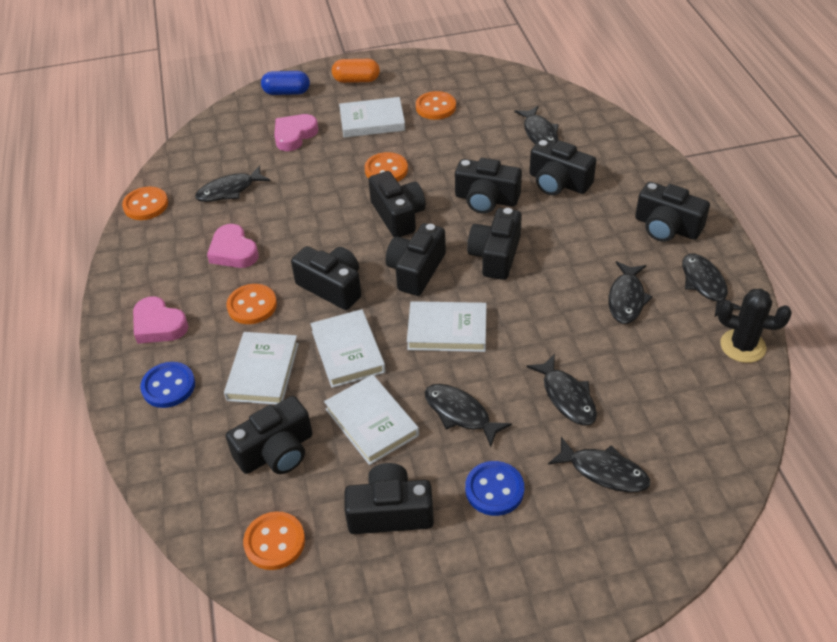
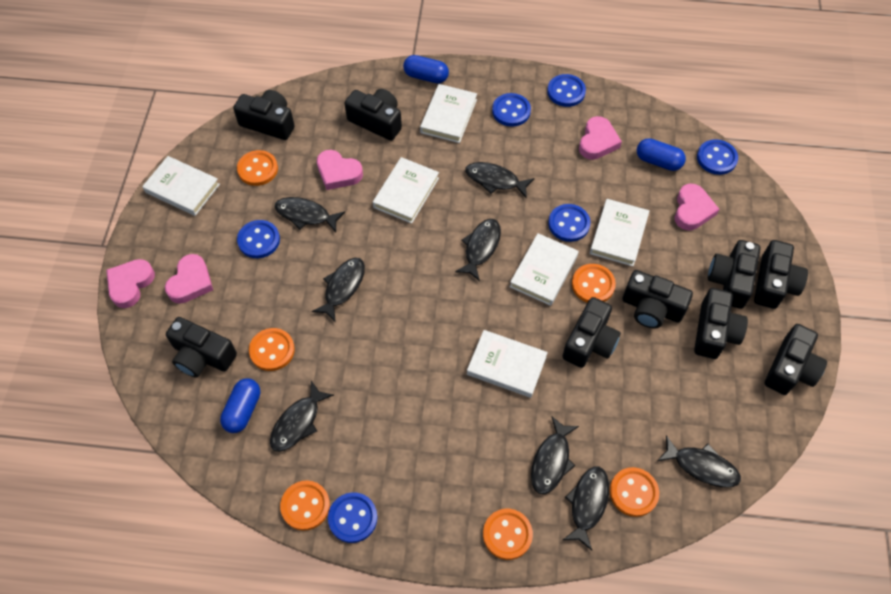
black cactus: [718,288,792,363] = 1 -> none = 0
black fish: [195,165,270,202] [425,384,512,447] [515,106,559,145] [526,354,597,426] [548,437,650,492] [608,261,653,324] [682,254,741,317] = 7 -> [270,381,334,452] [275,197,345,232] [312,258,365,323] [455,219,501,281] [465,162,535,199] [531,416,579,494] [563,466,609,550] [657,435,741,488] = 8
blue button: [140,362,195,408] [465,461,524,516] = 2 -> [237,220,280,258] [328,492,378,543] [492,93,531,127] [547,74,586,107] [548,204,590,242] [697,139,738,175] = 6
blue capsule: [261,71,310,95] = 1 -> [220,378,260,433] [403,55,449,83] [637,138,686,171] = 3
orange button: [122,186,168,220] [226,284,277,324] [243,511,305,570] [365,152,408,181] [416,91,456,120] = 5 -> [237,150,278,186] [249,328,295,371] [280,480,330,531] [483,509,533,560] [572,264,616,303] [610,467,659,517] = 6
orange capsule: [332,59,380,83] = 1 -> none = 0
pink heart: [133,297,188,344] [207,224,259,268] [274,114,318,151] = 3 -> [106,259,155,308] [165,254,213,304] [317,150,363,190] [579,116,622,160] [674,184,719,230] = 5
white book: [224,332,299,405] [310,309,386,388] [324,374,419,465] [339,97,405,138] [407,301,487,352] = 5 -> [142,156,220,216] [373,157,439,224] [420,84,477,143] [467,330,548,398] [510,233,579,306] [590,199,650,266] = 6

